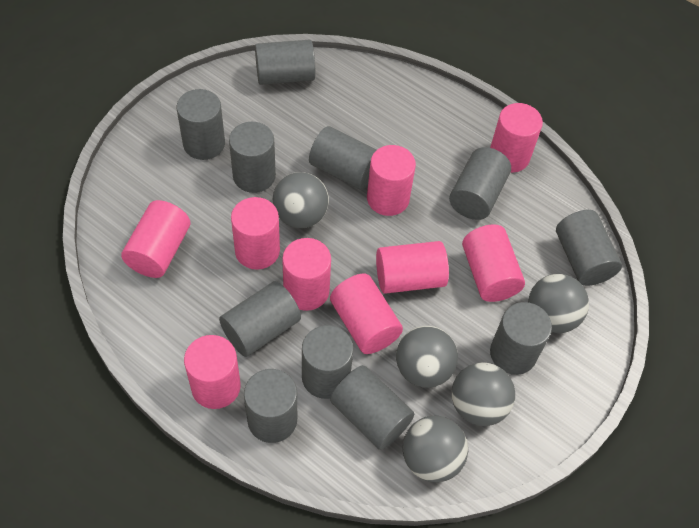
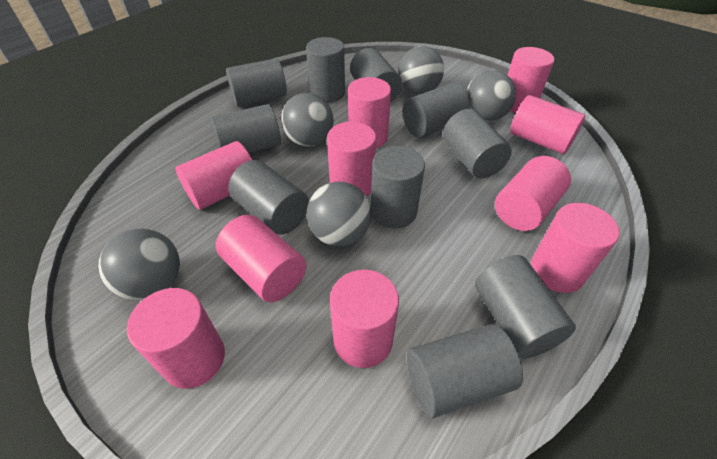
grey cylinder: [177,89,225,160] [219,281,301,357] [229,122,276,193] [244,369,297,443] [255,40,315,85] [302,325,353,399] [309,126,377,190] [330,365,414,450] [449,147,511,220] [490,302,552,375] [556,210,622,286] = 11 -> [211,104,281,153] [226,58,287,106] [228,160,309,235] [306,37,345,103] [350,48,402,102] [371,146,425,229] [403,83,470,138] [407,324,523,418] [443,109,512,178] [475,255,576,358] = 10
pink cylinder: [121,200,191,278] [184,335,241,409] [231,197,280,270] [282,238,331,311] [330,274,403,354] [367,145,416,216] [376,241,449,294] [462,224,525,302] [490,103,543,173] = 9 -> [127,288,225,389] [176,141,252,210] [216,215,307,302] [327,122,376,197] [330,270,399,368] [348,77,391,148] [495,156,571,231] [507,47,554,113] [510,95,586,154] [531,203,620,293] = 10

